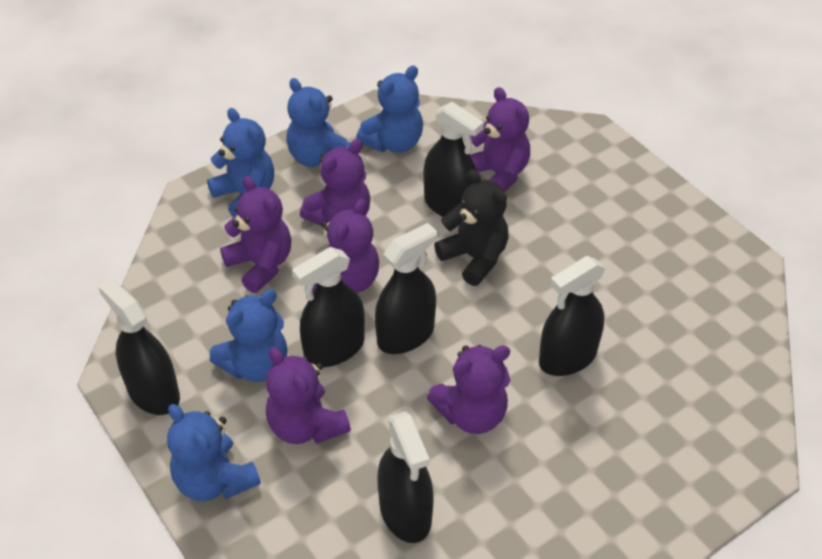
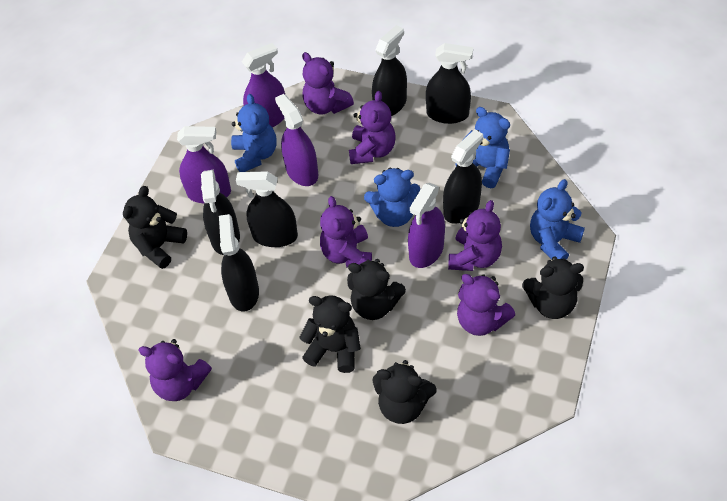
black teddy bear: [434,169,509,286] = 1 -> [123,186,187,269] [299,295,361,373] [347,259,406,320] [372,360,437,424] [522,256,584,319] = 5
blue teddy bear: [167,404,261,501] [207,108,274,217] [210,289,287,382] [286,78,351,167] [356,65,423,153] = 5 -> [231,94,277,172] [364,167,420,227] [456,107,510,188] [530,179,585,260] = 4
purple spray bottle: none = 0 -> [177,126,231,204] [242,43,285,127] [275,94,318,186] [408,183,445,268] = 4

